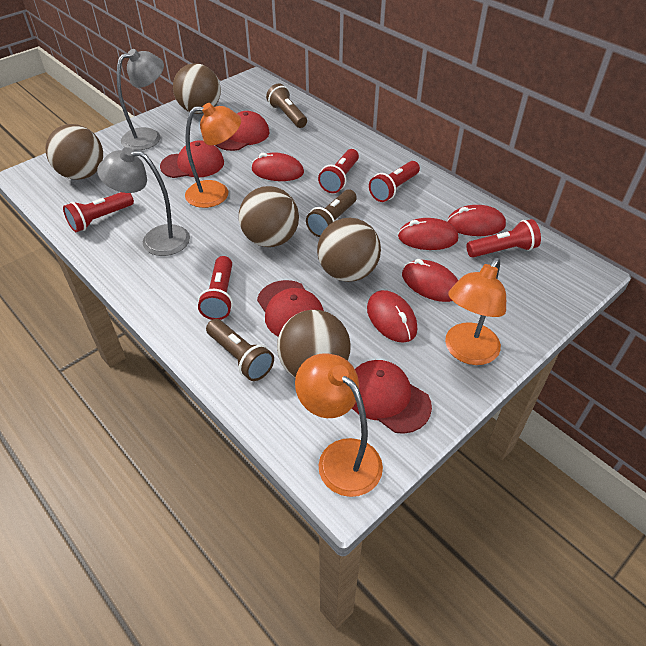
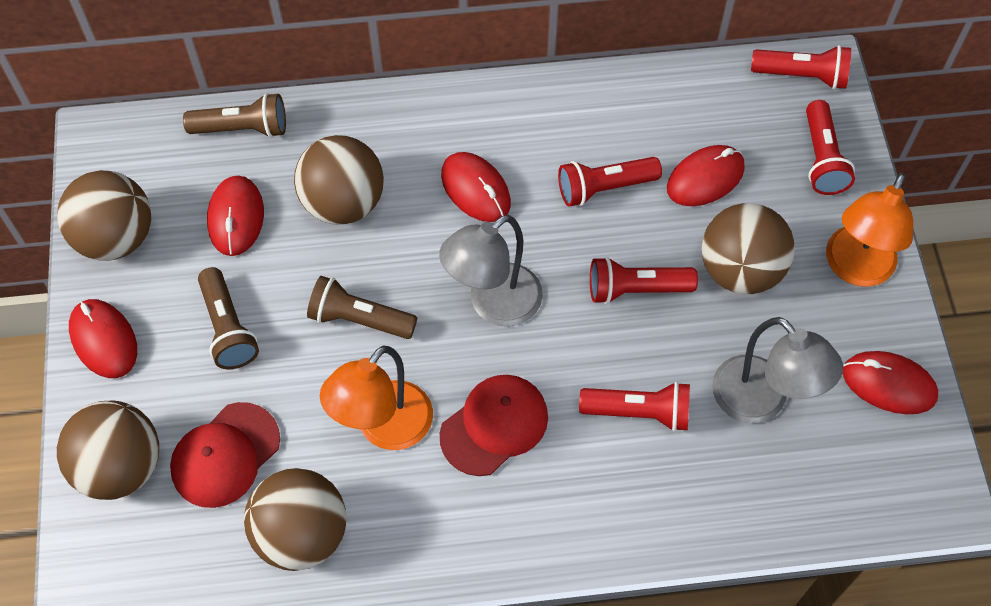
orange lamp: [185,103,241,208] [295,354,383,497] [445,258,506,365] = 3 -> [320,346,433,450] [826,173,913,287] = 2
red cap: [160,140,224,178] [216,111,269,151] [257,280,324,337] [352,360,432,434] = 4 -> [170,402,280,508] [440,375,548,476] = 2

